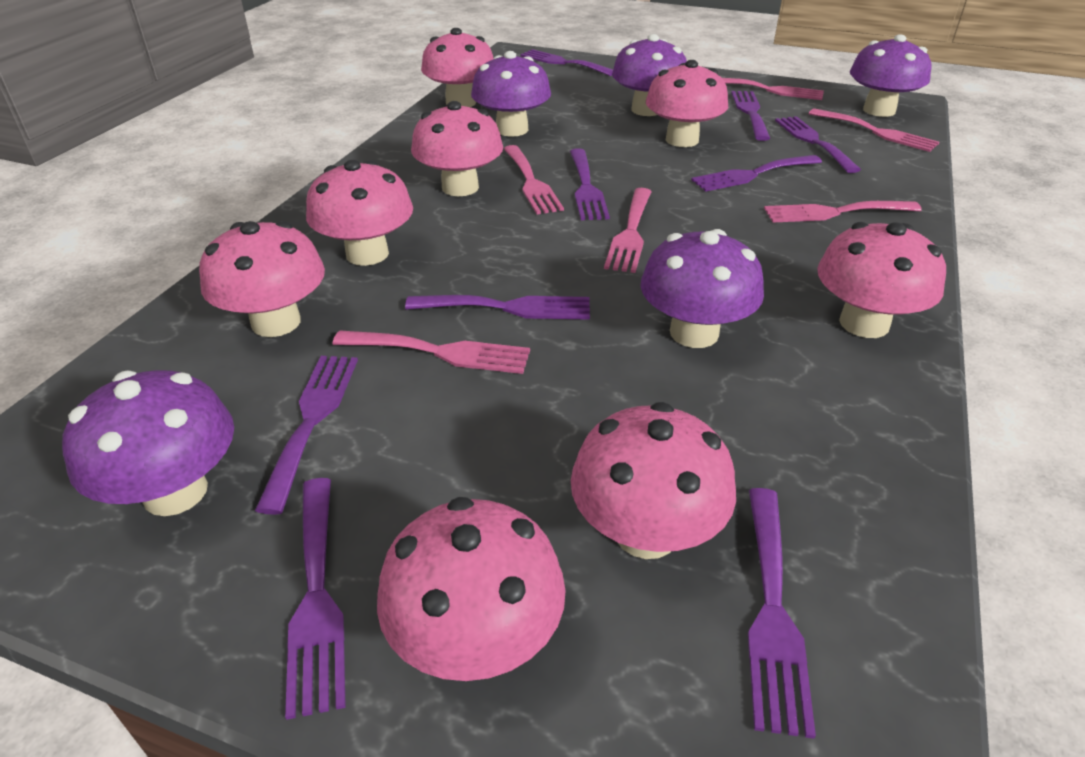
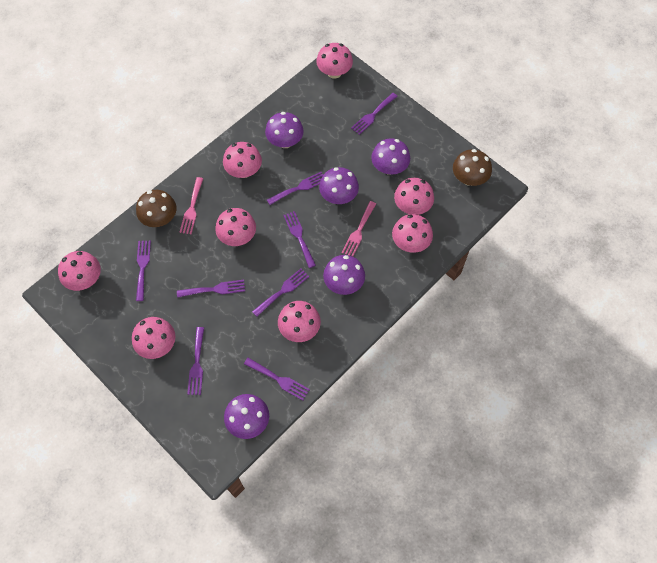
brown mushroom: none = 0 -> [136,190,176,227] [453,149,492,186] = 2
pink fork: [333,330,530,374] [504,145,564,214] [604,188,652,273] [722,78,824,100] [764,201,922,223] [809,108,939,152] = 6 -> [180,177,204,234] [342,201,376,256] = 2
purple fork: [255,356,358,515] [285,478,346,720] [405,295,590,320] [520,49,613,76] [570,148,610,220] [691,155,822,192] [731,91,770,141] [748,488,816,739] [775,116,861,173] = 9 -> [136,241,151,301] [177,280,245,298] [187,327,204,395] [244,358,310,401] [252,269,309,317] [267,172,323,205] [283,211,316,268] [351,93,398,135] = 8

